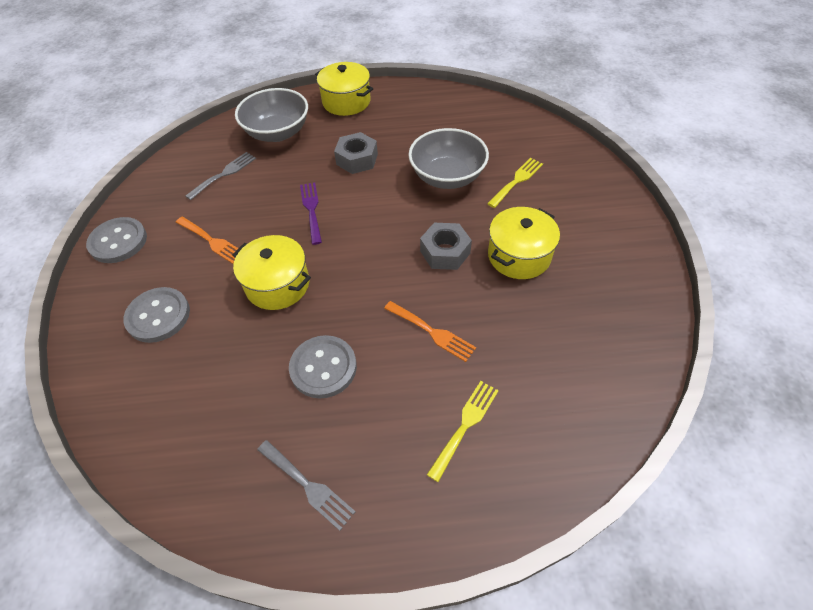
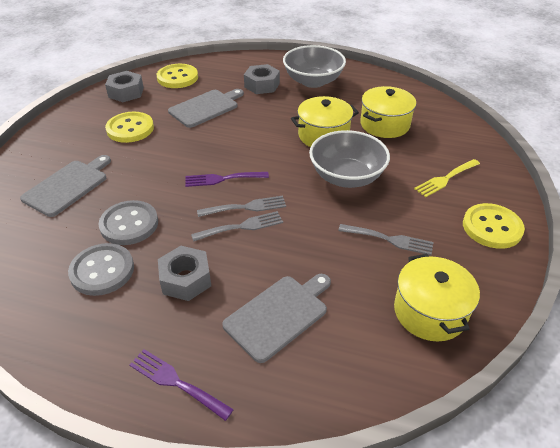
grey button: [86,217,147,263] [123,287,190,343] [289,335,357,399] = 3 -> [68,243,134,296] [99,200,158,245] = 2
grey cutting board: none = 0 -> [20,155,111,217] [168,89,244,128] [222,274,331,363] = 3
grey fork: [185,152,256,200] [257,440,356,531] = 2 -> [191,211,283,242] [197,196,286,217] [338,224,434,255] = 3
grey nut: [334,132,378,174] [420,223,472,270] = 2 -> [105,71,144,102] [158,246,211,301] [244,64,280,94] = 3
orange fork: [176,217,239,264] [384,301,476,362] = 2 -> none = 0
purple fork: [300,182,322,245] = 1 -> [129,349,234,421] [185,172,269,187] = 2
yellow button: none = 0 -> [105,112,154,143] [157,64,198,88] [463,203,525,249] = 3
yellow fork: [427,381,499,482] [487,158,543,208] = 2 -> [414,159,480,197] = 1

